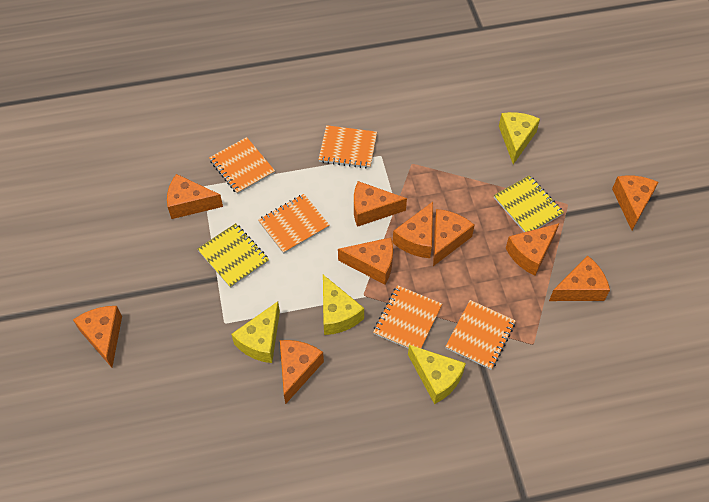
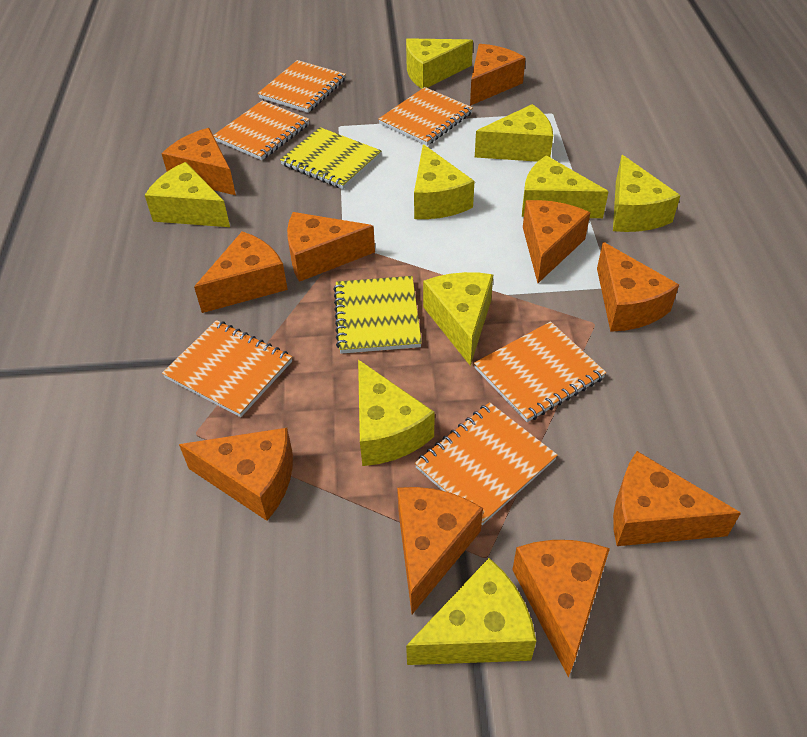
orange notebook: [209,137,275,194] [258,194,330,254] [318,125,377,169] [373,285,442,349] [445,300,516,370] = 5 -> [162,320,292,417] [213,101,310,160] [258,60,346,113] [378,87,473,146] [415,402,558,525] [474,321,606,422] = 6
yellow cheese: [231,301,280,363] [323,275,364,335] [408,345,466,404] [499,112,540,164] = 4 -> [145,162,230,227] [358,360,435,466] [406,38,473,89] [406,558,536,665] [414,144,475,219] [423,272,493,366] [475,104,553,162] [522,155,609,218] [613,155,681,232] = 9

